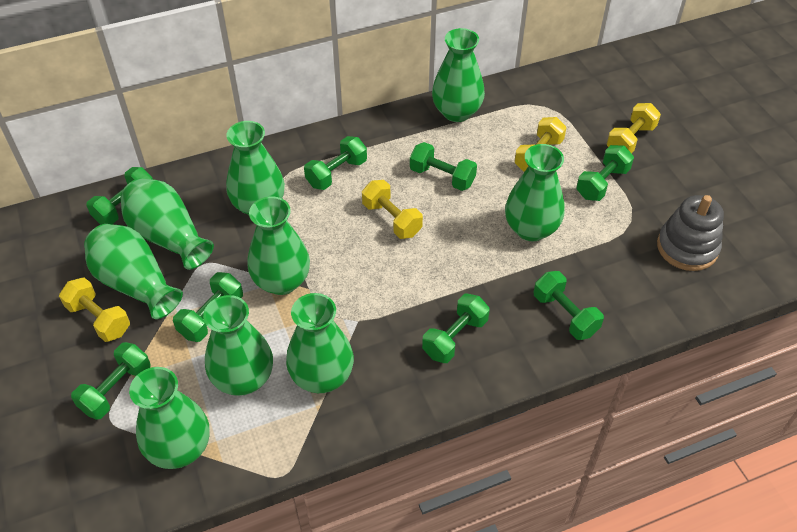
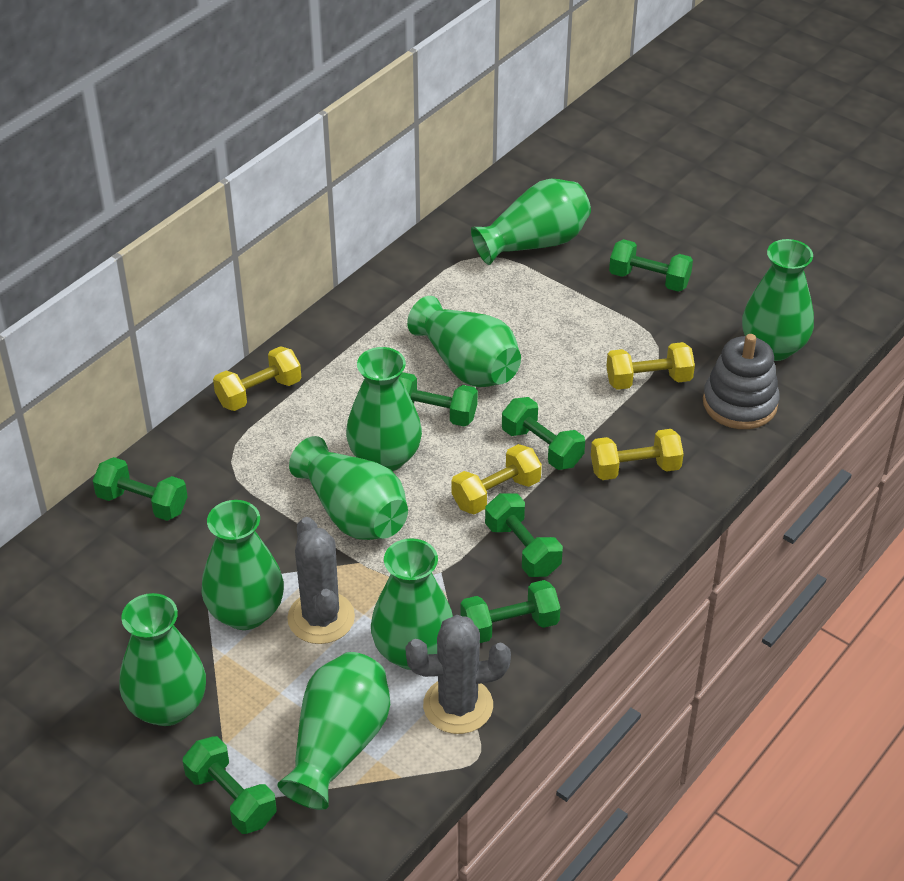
green dumbbell: [71,342,150,420] [86,167,153,225] [173,272,243,342] [304,136,367,190] [410,142,477,191] [422,294,490,363] [534,271,604,340] [576,145,634,201] = 8 -> [93,457,188,521] [183,736,277,834] [399,372,478,427] [460,580,560,643] [485,493,563,577] [502,397,585,470] [609,239,693,292] = 7
grey cactus: none = 0 -> [287,517,355,644] [405,615,511,734] = 2

